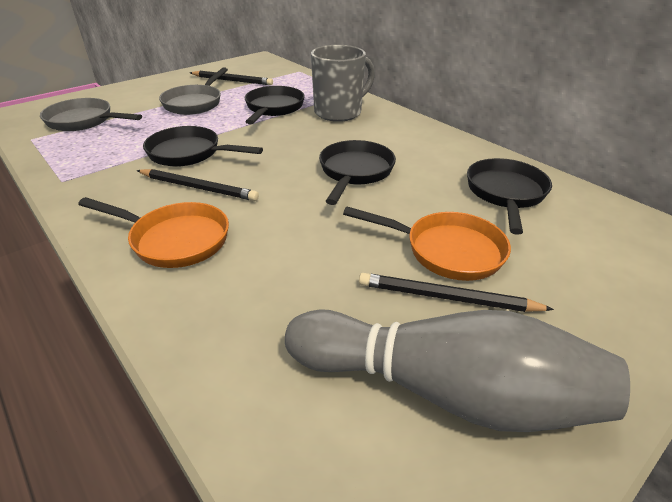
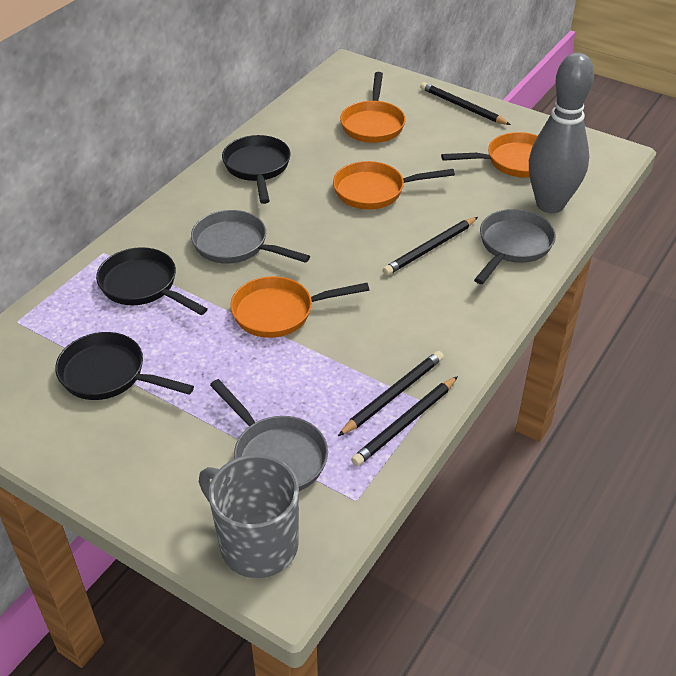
black pan: [143,126,263,167] [245,86,305,124] [319,140,396,205] [467,158,552,235] = 4 -> [55,332,194,400] [96,247,208,315] [222,135,291,204] = 3
black pencil: [137,169,259,201] [190,71,273,85] [359,273,554,312] = 3 -> [338,351,444,436] [351,376,458,466] [383,217,478,275] [420,82,511,125] = 4
grey pan: [40,98,142,131] [159,67,228,115] = 2 -> [191,210,310,264] [210,379,328,491] [474,209,556,284] = 3
orange pan: [78,197,229,268] [343,207,511,281] = 2 -> [230,276,369,338] [333,161,455,210] [340,72,406,143] [441,132,538,178] = 4

